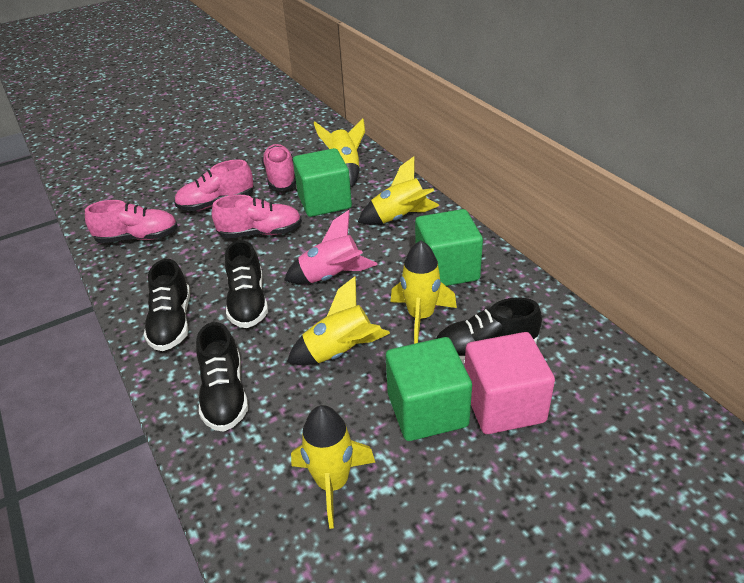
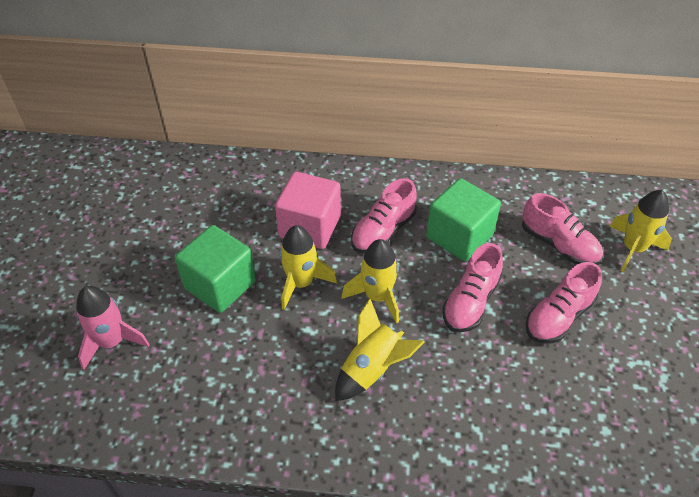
black shoe: [144,259,190,351] [196,322,248,432] [225,240,268,328] [436,297,542,363] = 4 -> none = 0
green cube: [293,148,352,217] [386,337,472,441] [415,209,483,286] = 3 -> [175,225,256,313] [426,178,501,261] = 2
yellow rocket: [287,276,390,365] [291,405,375,529] [314,119,365,187] [358,156,439,225] [390,240,457,344] = 5 -> [279,225,337,310] [335,298,425,401] [342,239,399,323] [609,190,672,272] = 4

